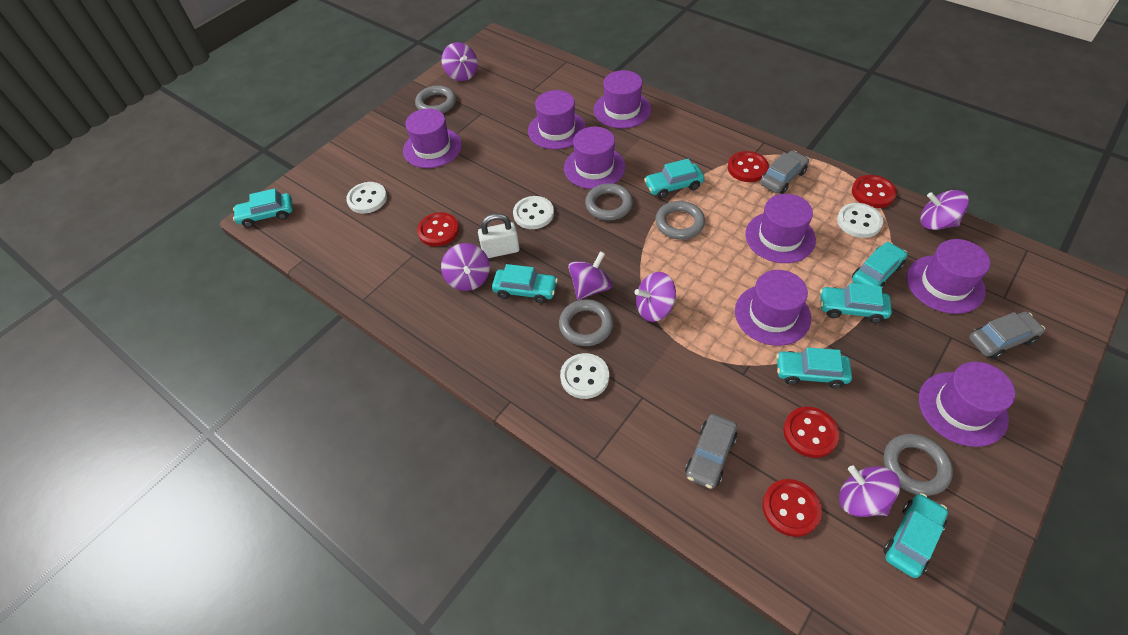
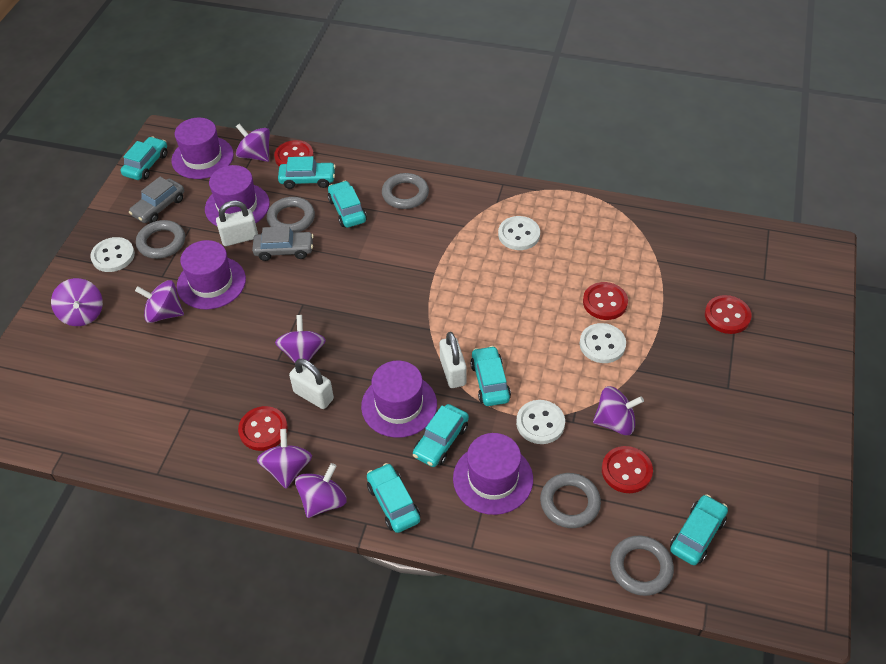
grey car: [685,414,737,489] [760,151,809,194] [969,312,1045,359] = 3 -> [129,177,184,223] [252,226,314,261] = 2
purple hat: [403,108,462,168] [528,90,586,149] [564,127,626,189] [594,70,651,128] [735,270,811,346] [745,194,816,263] [907,239,990,314] [919,362,1015,447] = 8 -> [171,118,234,179] [177,240,246,309] [205,165,270,226] [361,361,437,438] [453,433,533,515] = 5
purple spinning top: [441,243,490,291] [442,42,478,81] [568,251,613,300] [635,272,676,322] [839,465,900,517] [920,190,969,230] = 6 -> [51,278,103,326] [135,280,184,323] [236,123,270,162] [257,429,312,489] [275,315,326,363] [295,463,347,518] [593,386,644,435] = 7
white padlock: [478,213,520,258] = 1 -> [216,200,258,246] [289,359,334,409] [440,332,466,388] = 3

